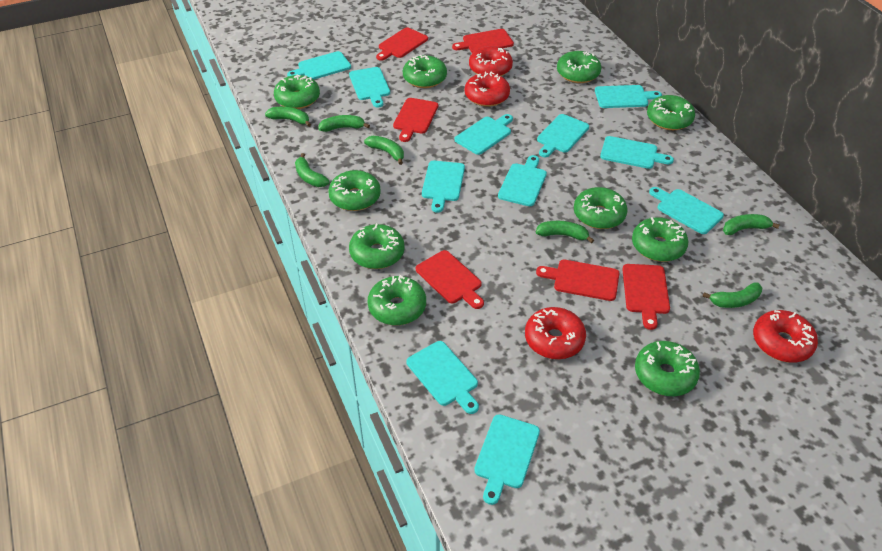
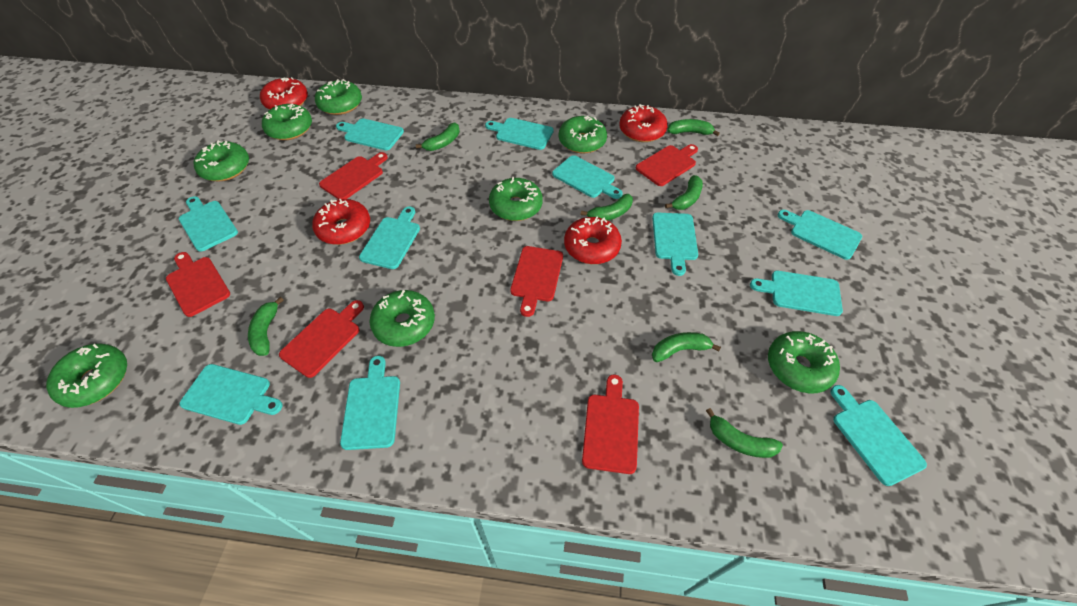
green donut: [274,75,320,109] [328,170,381,211] [349,223,405,269] [367,275,426,325] [403,55,447,88] [557,51,601,83] [574,187,628,229] [632,217,689,262] [635,341,700,396] [647,95,695,130] = 10 -> [46,343,127,408] [194,140,249,181] [262,104,312,140] [315,79,362,115] [369,290,435,347] [489,177,543,221] [559,116,607,154] [768,331,840,393] = 8

